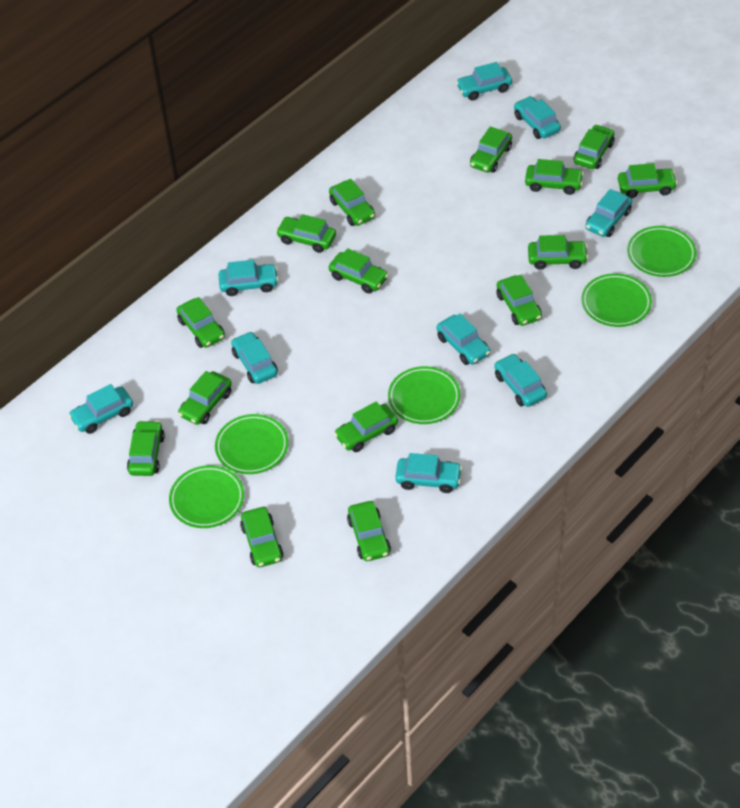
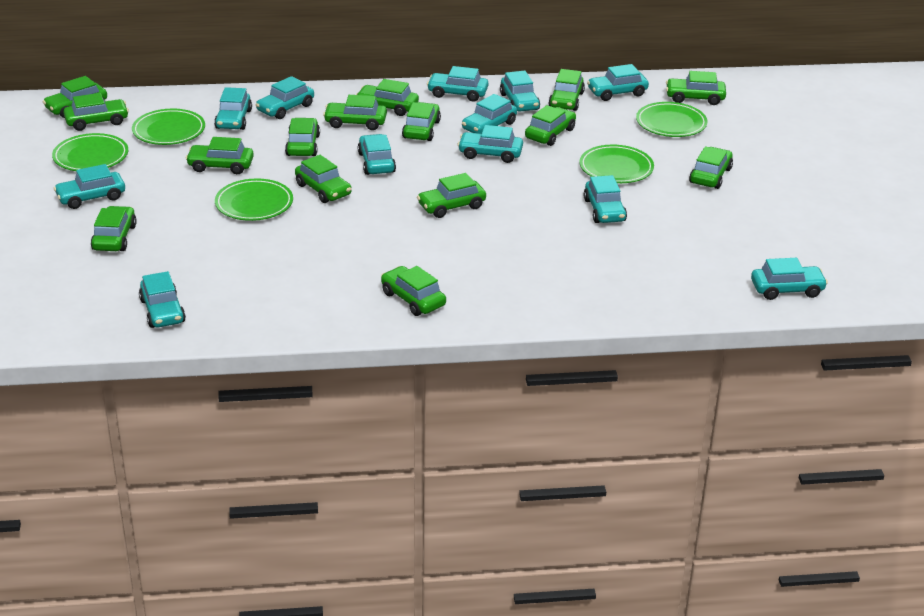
turquoise car: [68,384,133,434] [218,260,278,296] [231,331,278,384] [395,453,462,493] [436,314,490,365] [456,62,512,100] [494,354,547,407] [514,96,561,139] [585,189,632,237] = 9 -> [54,164,125,209] [139,271,186,328] [214,87,252,130] [256,76,314,119] [358,134,396,175] [427,66,488,102] [458,125,523,163] [462,94,517,134] [500,71,540,112] [584,175,627,223] [587,64,649,101] [751,258,828,300] = 12

